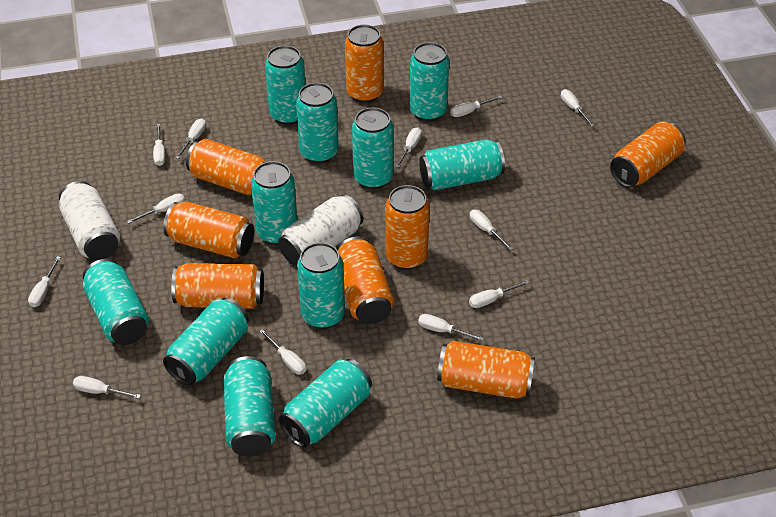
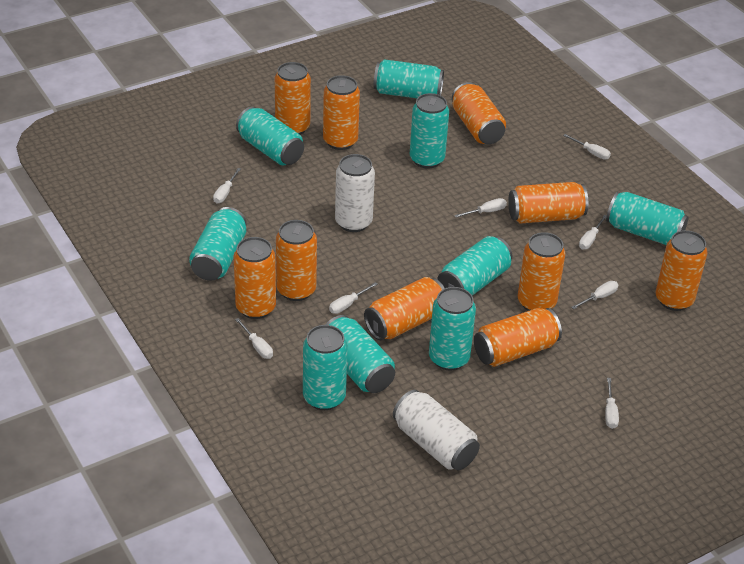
orange can: [163,201,254,259] [171,263,264,309] [186,139,266,195] [336,237,394,324] [345,25,384,103] [385,185,430,270] [437,341,535,399] [610,121,686,188] = 8 -> [234,237,276,319] [275,62,311,135] [276,220,317,301] [323,75,360,150] [364,277,445,340] [452,82,506,144] [474,308,562,367] [508,182,588,223] [518,232,565,311] [655,230,707,311] = 10
turquoise can: [83,259,149,345] [163,298,249,386] [223,356,275,457] [251,161,297,245] [265,46,306,125] [279,359,372,448] [296,83,339,163] [297,242,345,329] [352,107,394,189] [409,42,449,122] [419,139,505,190] = 11 -> [189,207,247,281] [236,107,304,165] [303,325,348,410] [325,315,395,393] [374,59,444,98] [410,93,449,168] [429,287,476,371] [437,236,512,296] [606,192,688,245] = 9
white screwdriver: [28,256,61,307] [73,376,141,399] [127,194,185,224] [153,124,165,166] [176,119,206,159] [259,329,306,375] [395,127,422,168] [418,314,484,341] [450,96,503,117] [469,280,529,308] [470,210,513,251] [561,89,595,127] = 12 -> [213,168,241,203] [235,318,273,359] [329,282,378,314] [455,198,507,218] [563,134,611,159] [571,281,618,309] [579,215,607,250] [605,378,619,429] = 8

